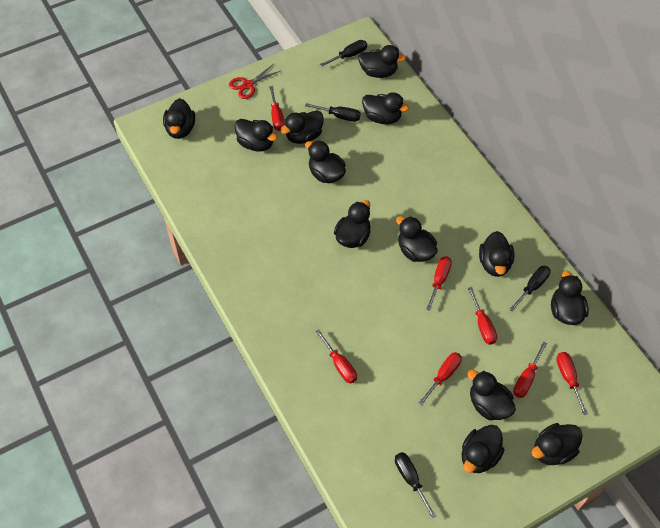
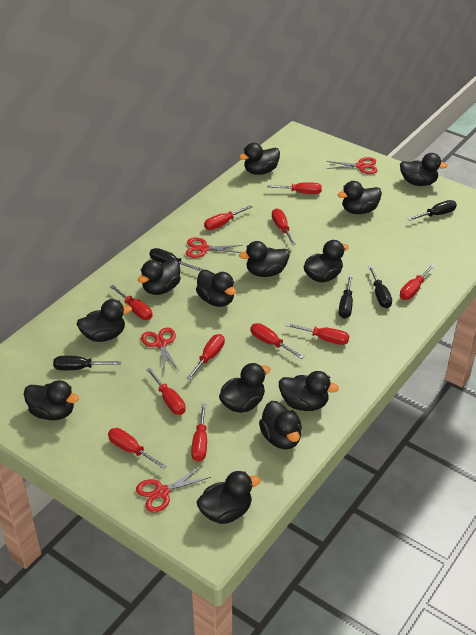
black screwdriver: [305,103,361,122] [320,40,367,67] [395,452,436,519] [509,266,551,312] = 4 -> [53,356,121,370] [149,248,203,271] [339,275,353,319] [368,265,392,308] [408,200,457,221] = 5
red scissors: [229,65,280,99] = 1 -> [136,466,211,513] [141,328,180,374] [186,238,243,258] [326,157,378,174] = 4
red screwdriver: [269,86,285,131] [315,329,357,384] [419,352,462,405] [426,256,452,311] [468,287,497,344] [513,342,547,398] [556,352,588,415] = 7 -> [108,428,167,469] [110,285,153,320] [146,368,186,415] [187,334,225,380] [191,403,207,462] [204,205,252,230] [250,323,304,359] [267,182,322,194] [272,208,296,245] [285,323,349,345] [400,264,435,300] = 11

